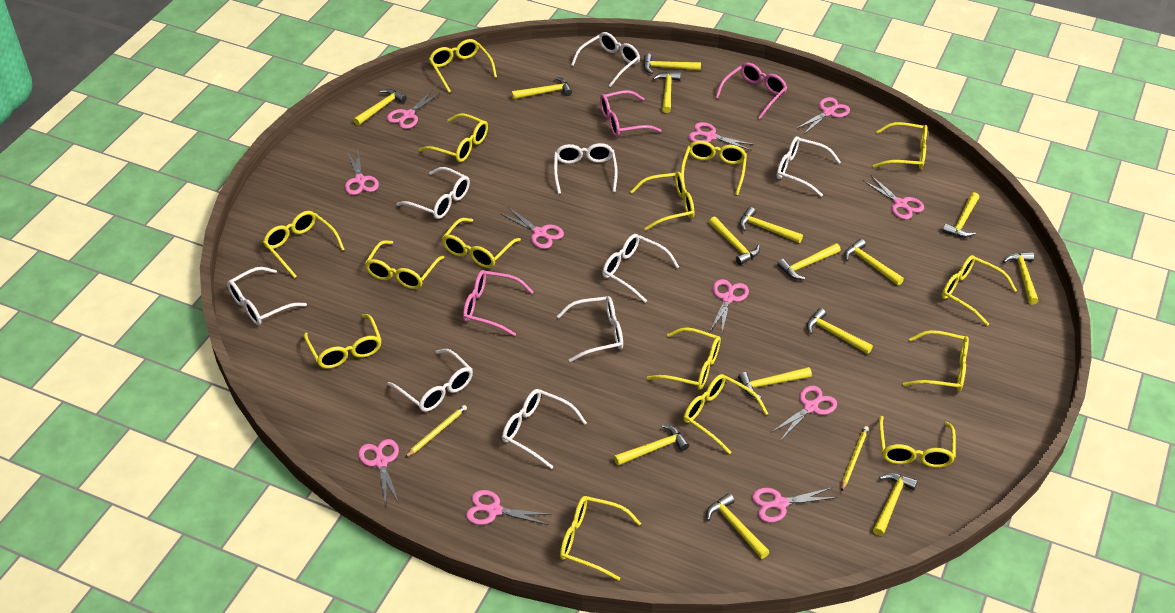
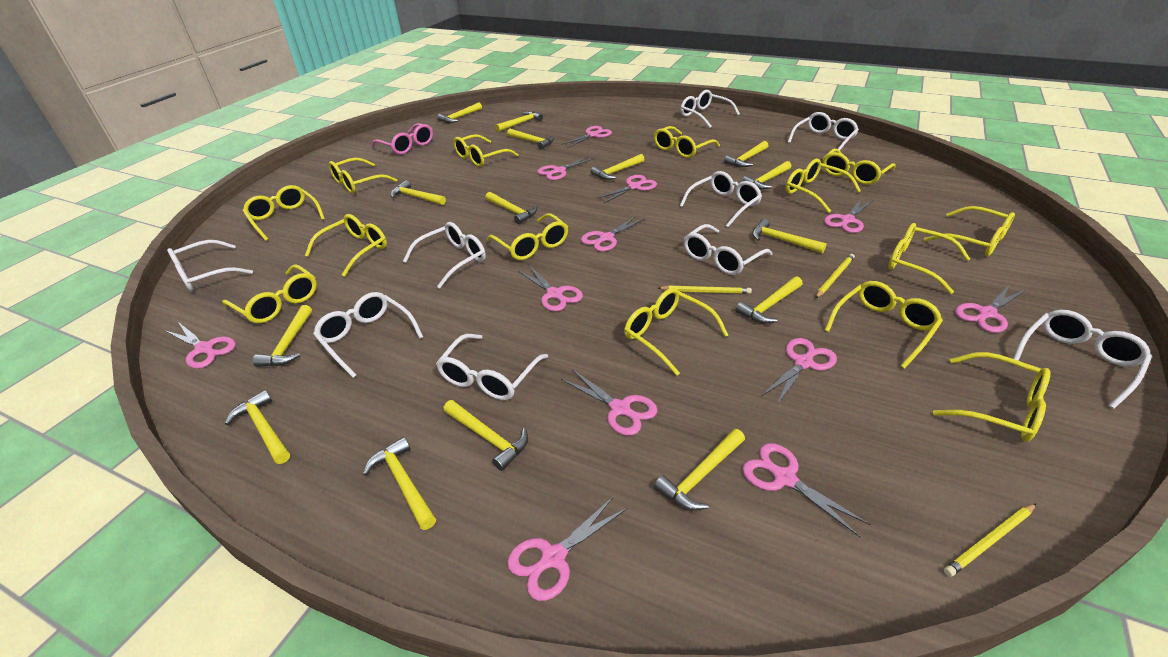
pink glasses: [463,270,533,336] [600,90,662,137] [715,63,787,119] = 3 -> [371,123,433,154] = 1
pink scissors: [345,151,379,195] [358,439,399,505] [387,91,440,129] [466,490,552,525] [501,207,564,249] [688,122,755,151] [710,279,749,332] [752,487,837,523] [772,386,837,440] [796,97,850,134] [863,176,924,220] = 11 -> [164,322,236,369] [507,496,628,601] [517,265,583,312] [537,156,595,180] [561,126,612,148] [561,369,658,436] [581,216,645,252] [596,175,657,204] [742,443,870,537] [762,338,837,405] [824,199,873,233] [955,286,1025,333] = 12
yellow glasses: [263,211,345,278] [304,314,382,368] [365,240,445,289] [419,113,488,162] [429,39,497,93] [442,218,521,268] [560,496,641,581] [630,172,694,230] [647,327,721,390] [681,141,747,195] [683,374,768,454] [873,122,927,170] [879,416,956,468] [903,330,969,392] [942,255,1017,326] = 15 -> [222,264,317,323] [243,185,325,241] [305,214,387,277] [329,158,398,194] [453,134,519,167] [487,213,568,260] [624,288,728,376] [654,126,720,158] [786,159,861,213] [823,148,896,185] [825,281,943,369] [888,223,970,294] [924,206,1015,257] [933,352,1050,442] = 14
yellow pencil: [405,405,467,458] [841,426,869,491] = 2 -> [658,286,752,294] [815,254,855,298] [944,503,1036,577] = 3

